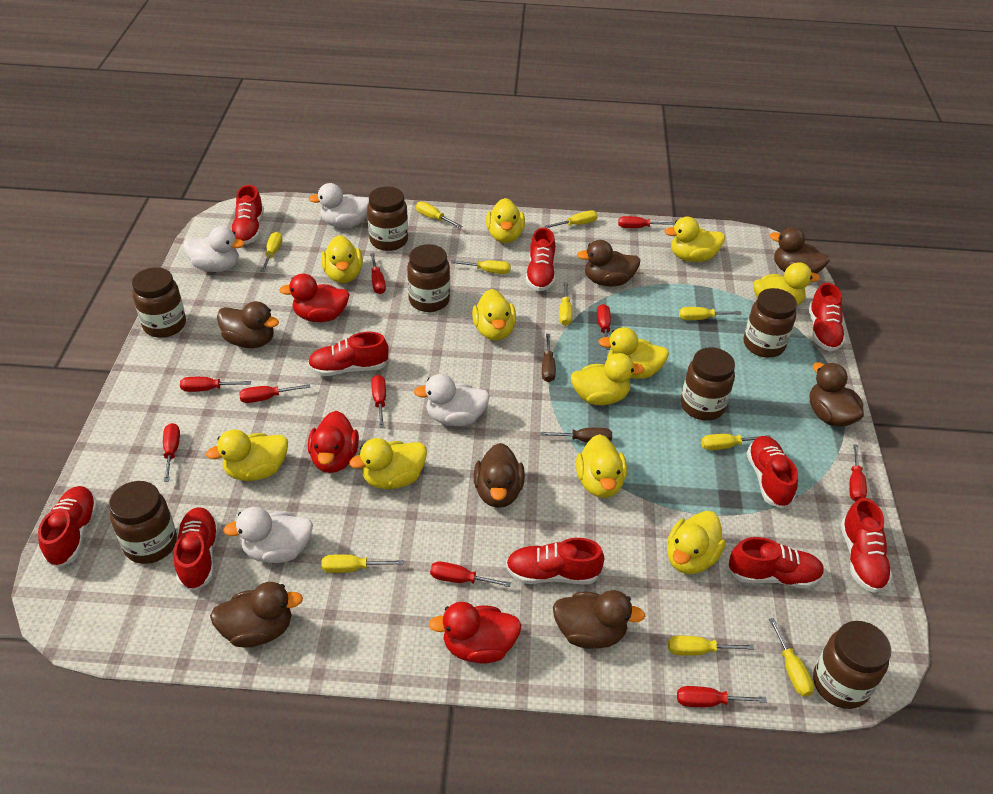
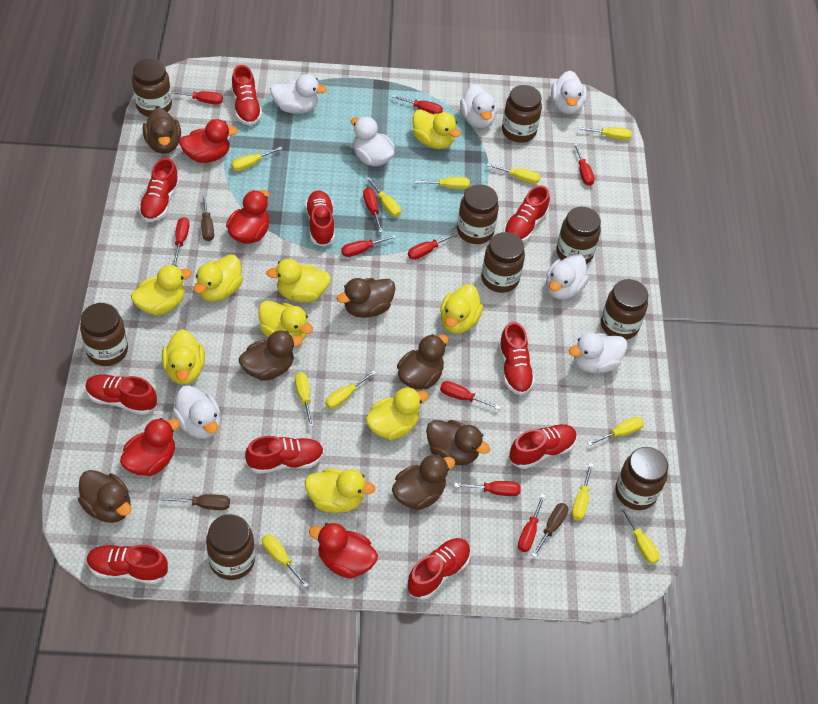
brown jar: [109,481,177,564] [132,267,186,338] [367,187,408,251] [407,244,450,312] [681,347,735,421] [743,288,797,358] [813,621,891,709] = 7 -> [80,303,128,366] [132,59,172,117] [206,514,255,580] [457,184,499,244] [481,232,525,293] [502,85,542,143] [556,207,601,264] [601,279,648,340] [616,447,668,510] = 9
brown screwdriver: [540,428,612,443] [542,334,556,382] = 2 -> [162,494,230,510] [201,195,214,241] [532,503,568,557] = 3
red duck: [279,273,350,322] [308,411,359,473] [429,602,521,663] = 3 -> [120,418,180,476] [179,119,238,163] [226,190,269,244] [309,523,378,579] = 4
white duck: [183,226,245,272] [223,507,313,563] [309,183,369,228] [414,374,490,426] = 4 -> [173,386,220,439] [270,74,327,114] [351,116,395,166] [460,84,497,128] [546,254,589,299] [551,71,587,114] [569,333,628,373] = 7
yellow duck: [206,429,288,481] [321,235,363,283] [349,438,427,489] [472,289,516,341] [486,198,525,243] [571,353,645,405] [576,434,627,498] [598,327,669,379] [665,217,725,262] [667,511,726,574] [753,262,820,306] = 11 -> [131,265,192,315] [162,329,205,385] [193,255,243,302] [258,301,313,340] [266,259,331,303] [305,469,375,513] [366,387,429,440] [413,109,461,149] [440,284,483,334] = 9
yellow screwdriver: [261,232,282,272] [321,554,403,573] [416,202,462,228] [451,260,511,274] [545,210,598,228] [559,282,572,326] [668,636,754,656] [679,307,742,320] [701,434,771,450] [769,618,814,697] = 10 -> [231,147,283,171] [262,534,309,588] [295,372,313,427] [325,370,376,409] [366,177,401,217] [414,177,470,189] [486,163,540,184] [572,463,593,521] [578,127,632,140] [587,417,644,446] [619,506,660,564] = 11

